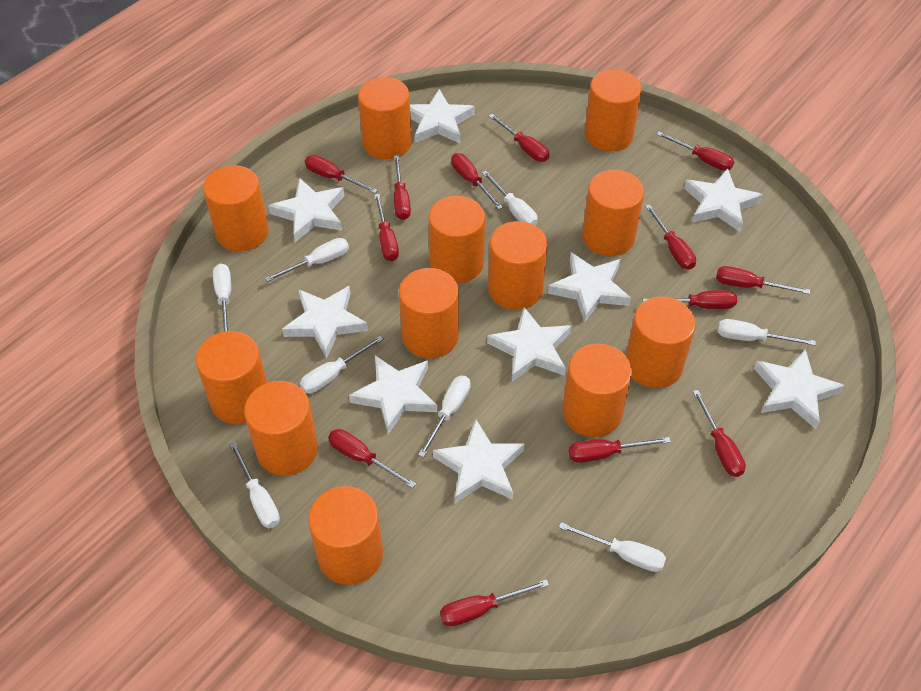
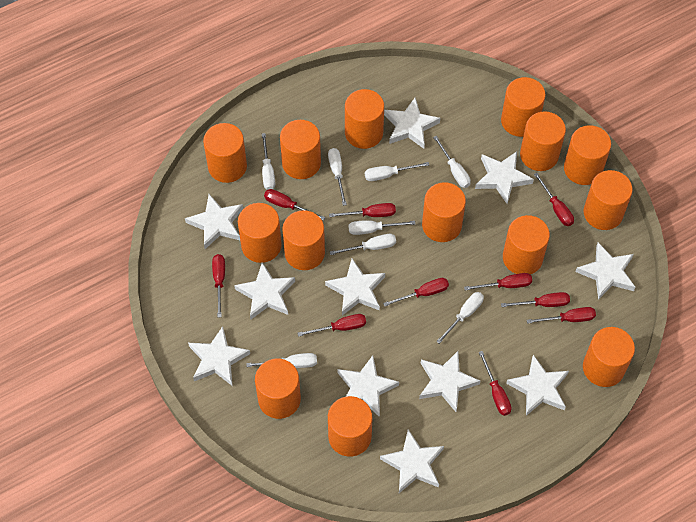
orange cylinder: [196,331,267,424] [203,165,269,252] [244,381,318,476] [308,486,383,585] [358,77,412,159] [399,268,459,359] [428,196,485,283] [488,221,548,310] [562,344,632,437] [582,170,644,256] [585,70,642,151] [626,296,696,388] = 12 -> [203,123,247,183] [238,203,282,263] [255,359,301,419] [280,120,321,179] [282,210,325,270] [328,396,372,457] [345,89,384,149] [422,182,466,242] [501,77,546,137] [503,215,550,274] [520,111,566,171] [564,125,611,185] [583,327,635,387] [584,170,633,230] = 14
red screwdriver: [305,155,378,193] [328,429,416,488] [374,194,399,261] [394,155,411,220] [440,579,549,627] [451,153,503,210] [489,114,549,162] [568,437,671,463] [643,290,737,309] [645,204,696,270] [657,132,735,171] [693,390,746,477] [716,266,810,294] = 13 -> [212,254,225,317] [264,189,325,221] [298,314,366,337] [329,203,396,217] [383,278,449,306] [464,273,532,291] [479,351,511,416] [501,292,570,307] [527,307,596,324] [534,173,574,226] = 10
white star: [268,178,344,242] [282,286,368,358] [349,355,437,434] [410,89,475,143] [433,419,525,503] [487,307,571,382] [548,252,631,322] [684,169,763,232] [754,349,845,429] = 9 -> [185,194,243,249] [188,326,250,386] [234,262,295,319] [325,259,385,315] [337,355,399,417] [380,430,444,493] [384,98,440,149] [419,351,480,412] [475,152,534,204] [506,355,569,416] [575,243,636,300] = 11

